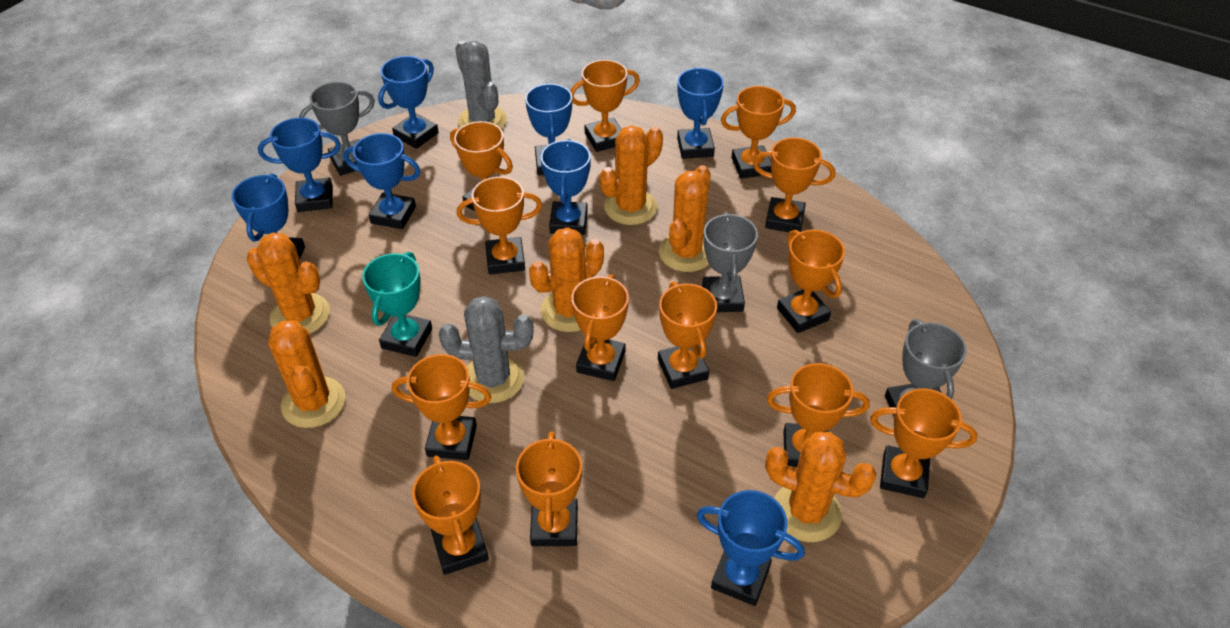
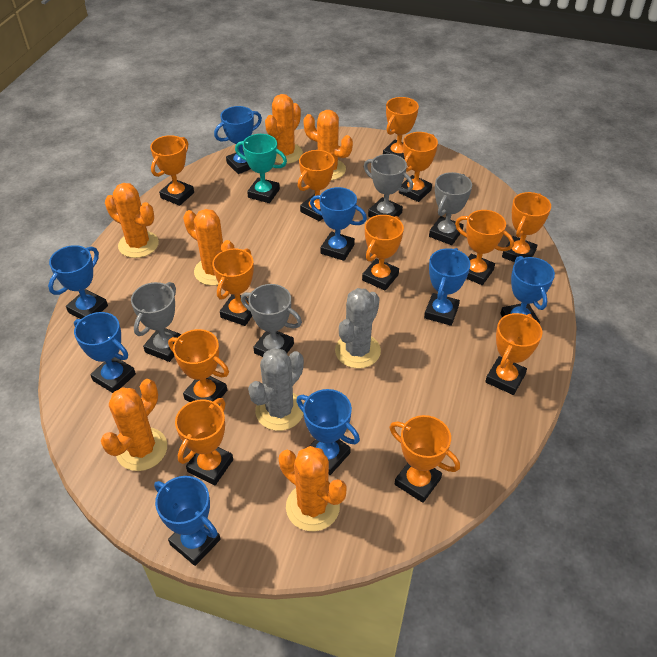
grey trophy: [299,81,375,176] [702,212,758,312] [885,319,967,415] = 3 -> [131,282,181,362] [241,284,302,357] [364,154,413,217] [429,172,472,245] = 4
orange trophy: [392,354,492,460] [412,456,489,575] [450,121,513,211] [457,177,542,274] [516,432,582,546] [570,60,640,152] [571,274,629,381] [658,282,717,389] [721,86,796,179] [753,138,835,232] [767,363,870,467] [777,230,845,333] [870,388,977,498] = 13 -> [150,135,194,206] [168,329,229,402] [175,398,233,485] [212,248,254,326] [298,150,336,221] [362,215,404,290] [383,97,419,159] [390,415,460,503] [399,132,438,202] [455,210,514,285] [485,313,542,395] [502,192,551,262] = 12

